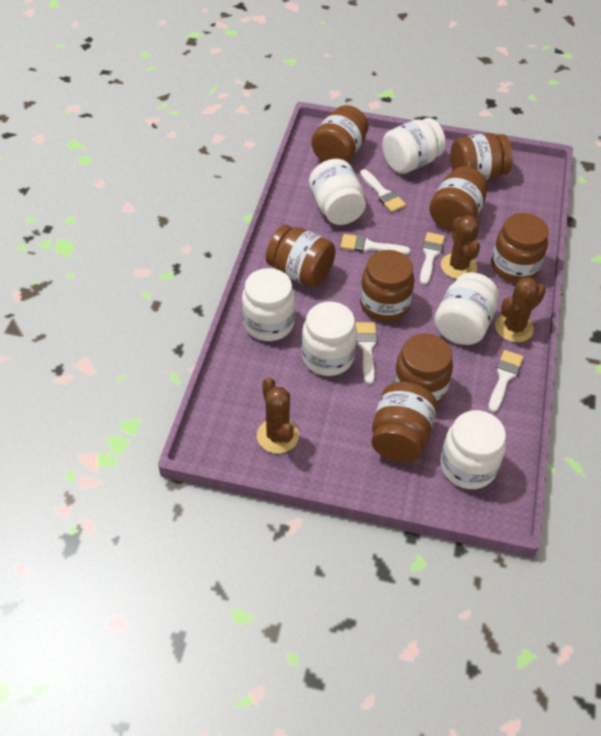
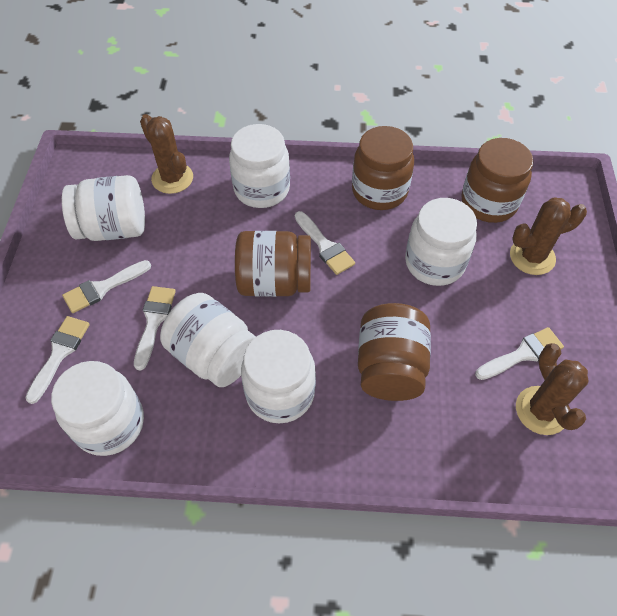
brown jar: [266,225,336,288] [311,105,368,163] [360,250,415,322] [371,382,437,463] [393,333,453,405] [429,166,488,231] [450,133,513,180] [491,213,549,283] = 8 -> [235,231,311,297] [352,126,414,210] [358,303,431,401] [461,138,534,223] = 4

